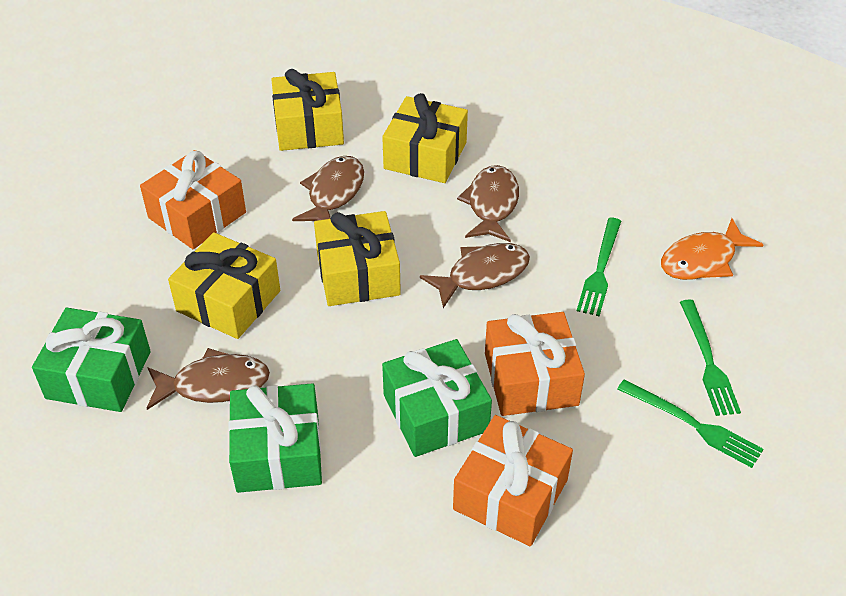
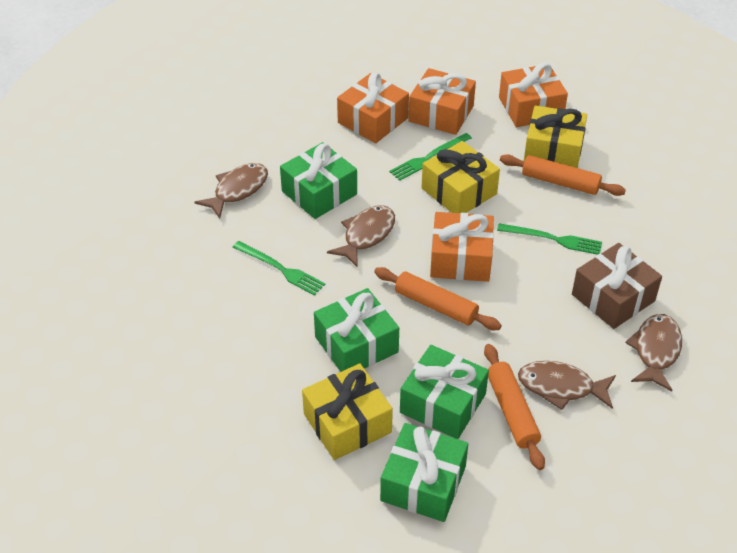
brown gift: none = 0 -> [572,243,662,329] = 1
green gift: [32,308,151,412] [228,383,322,493] [382,339,492,457] = 3 -> [280,142,357,219] [314,288,399,372] [380,423,468,522] [400,345,489,439] = 4
orange fish: [661,218,764,280] = 1 -> none = 0
orange gift: [140,150,246,249] [453,415,573,546] [485,312,585,416] = 3 -> [337,73,409,143] [409,68,476,135] [430,212,494,282] [499,63,568,127] = 4
orange rolling pin: none = 0 -> [374,267,502,330] [484,344,545,470] [500,154,626,196] = 3
yellow gift: [168,232,280,339] [271,69,344,151] [314,211,401,306] [382,93,468,183] = 4 -> [302,364,393,460] [421,141,500,213] [524,105,587,168] = 3

